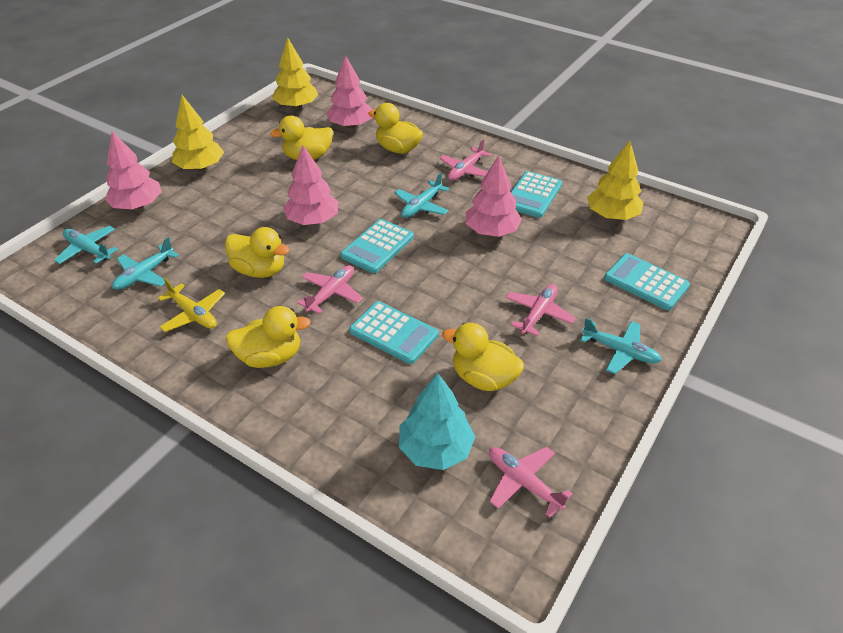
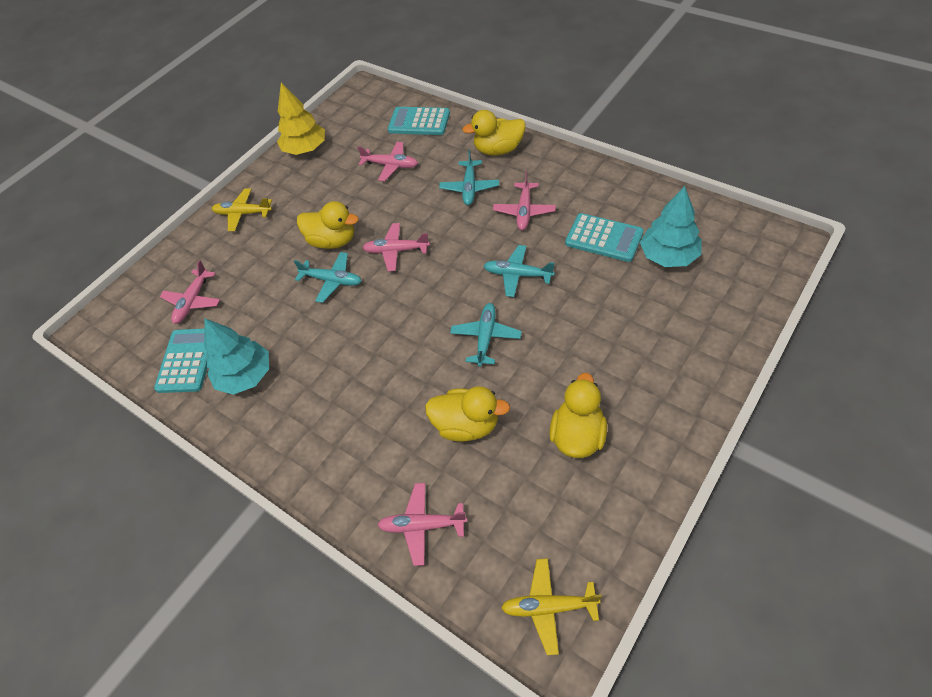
pink plane: [297,265,363,314] [440,139,492,181] [489,447,573,517] [506,284,576,336] = 4 -> [160,260,220,324] [357,142,418,181] [362,223,430,271] [378,483,467,566] [493,171,556,230] = 5
pink tree: [105,131,162,209] [283,146,339,225] [326,55,373,128] [466,155,522,237] = 4 -> none = 0
turquoise calculator: [340,219,414,273] [349,301,438,364] [511,171,562,218] [604,253,690,310] = 4 -> [154,328,208,393] [388,107,450,135] [565,213,644,262] = 3
turquoise tree: [399,373,475,470] = 1 -> [204,319,269,395] [640,186,701,267] = 2
yellow duck: [225,227,289,278] [225,306,311,368] [270,116,333,160] [368,103,423,154] [442,323,524,391] = 5 -> [297,201,359,249] [425,386,510,441] [462,110,525,155] [549,373,607,458] = 4
yellow plane: [158,278,225,332] = 1 -> [212,188,272,231] [501,558,602,655] = 2
yellow tree: [172,95,224,171] [272,37,318,109] [587,141,643,220] = 3 -> [277,83,325,155] = 1

